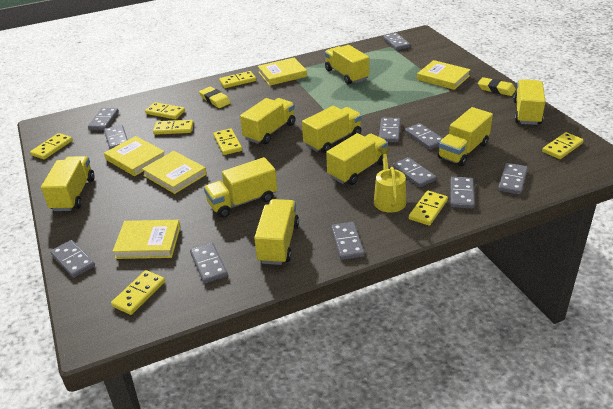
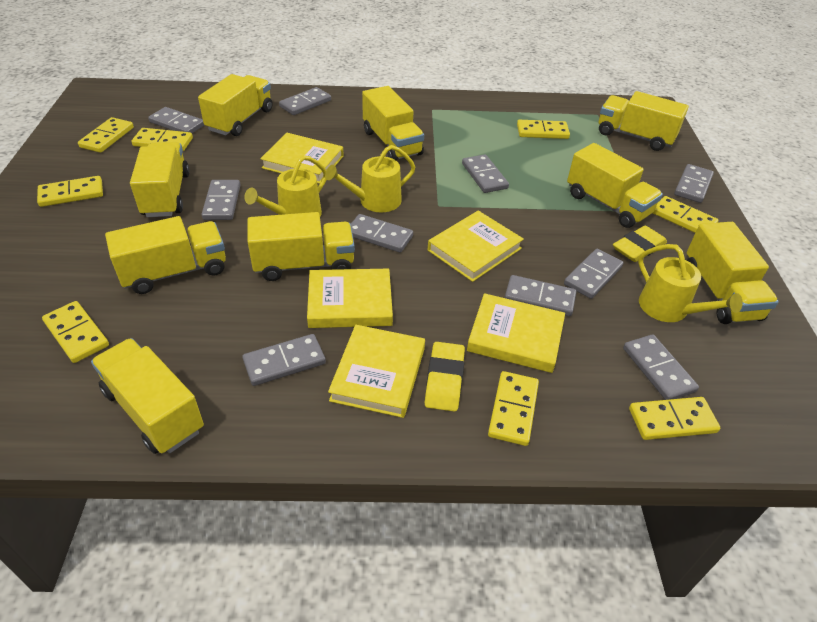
grey domino: [50,240,95,278] [88,108,119,130] [104,125,128,149] [190,243,228,283] [331,222,365,260] [379,118,401,142] [383,33,411,50] [392,157,436,187] [405,123,443,150] [450,177,475,209] [498,163,528,195] = 11 -> [148,107,204,133] [202,180,240,220] [242,334,326,386] [279,87,331,115] [351,214,413,253] [462,155,509,193] [505,275,576,316] [564,249,624,299] [623,334,699,400] [674,164,714,203] = 10
yellow watering can: [374,148,406,213] = 1 -> [244,155,327,217] [325,145,416,212] [638,244,743,322] = 3

